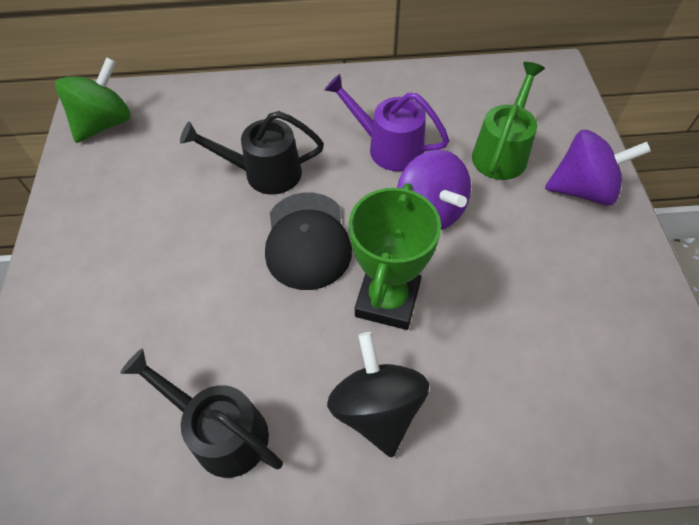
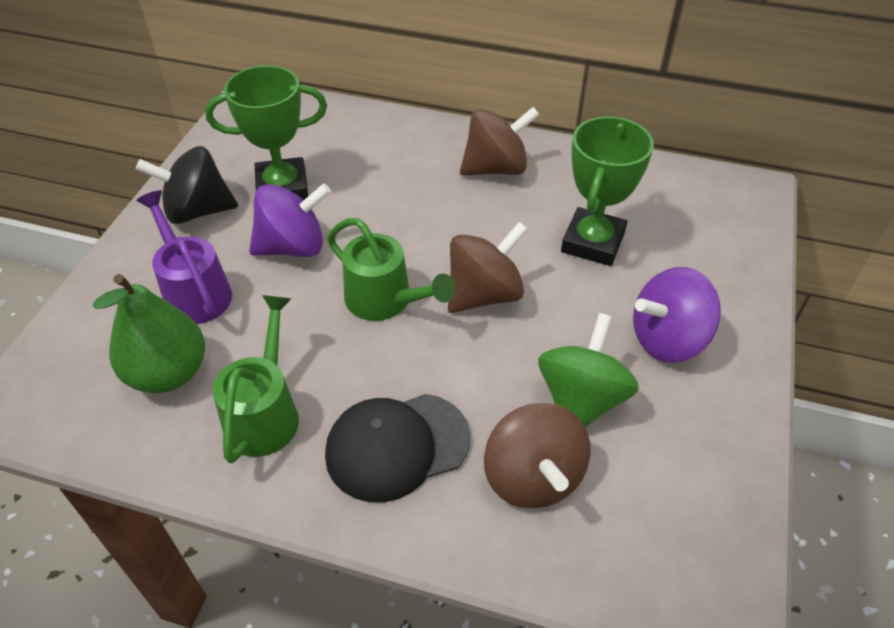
black watering can: [120,348,283,478] [180,111,324,195] = 2 -> none = 0
brown spinning top: none = 0 -> [448,222,528,313] [460,107,540,176] [484,403,590,508] = 3
green pear: none = 0 -> [93,274,205,393] = 1
green trophy: [349,183,441,330] = 1 -> [205,65,327,200] [561,116,654,266] = 2
green watering can: [472,62,545,180] = 1 -> [213,295,299,463] [327,218,455,321] = 2

